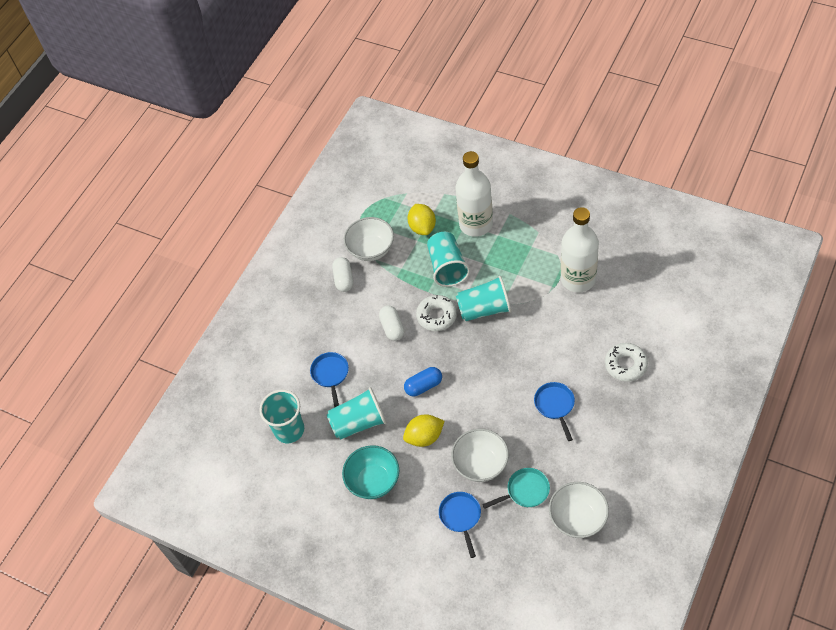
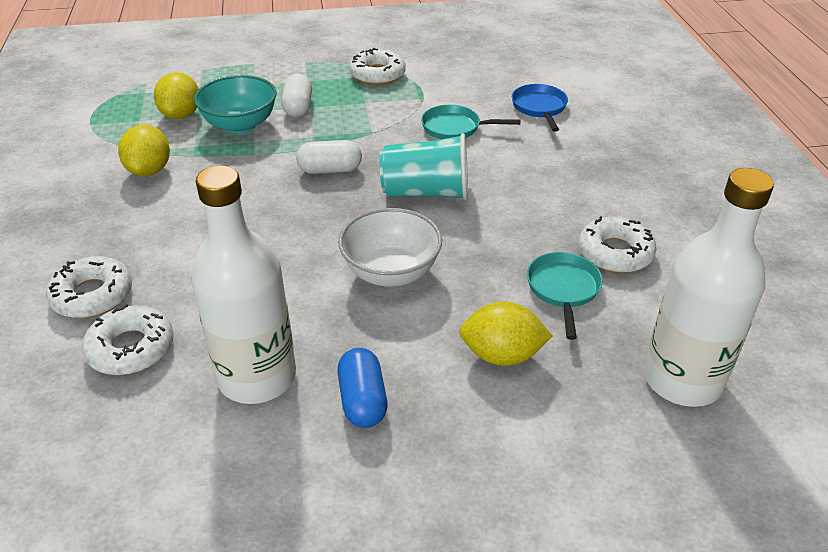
blue pan: [310,352,349,408] [439,492,481,558] [534,382,575,441] = 3 -> [512,84,568,132] = 1
turquoise cup: [259,390,304,443] [327,387,387,440] [427,232,470,287] [456,276,511,321] = 4 -> [380,133,468,201] = 1
turquoise pan: [482,468,550,509] = 1 -> [421,105,521,139] [527,252,603,340] = 2
white bowl: [344,217,394,261] [451,429,509,482] [549,482,609,538] = 3 -> [338,208,442,287] = 1
white donut: [416,295,457,331] [605,343,648,382] = 2 -> [46,256,132,318] [82,304,174,375] [349,48,406,85] [578,216,657,273] = 4
yellow lemon: [403,414,444,447] [408,204,436,235] = 2 -> [118,124,170,176] [154,72,199,119] [459,302,552,366] = 3

